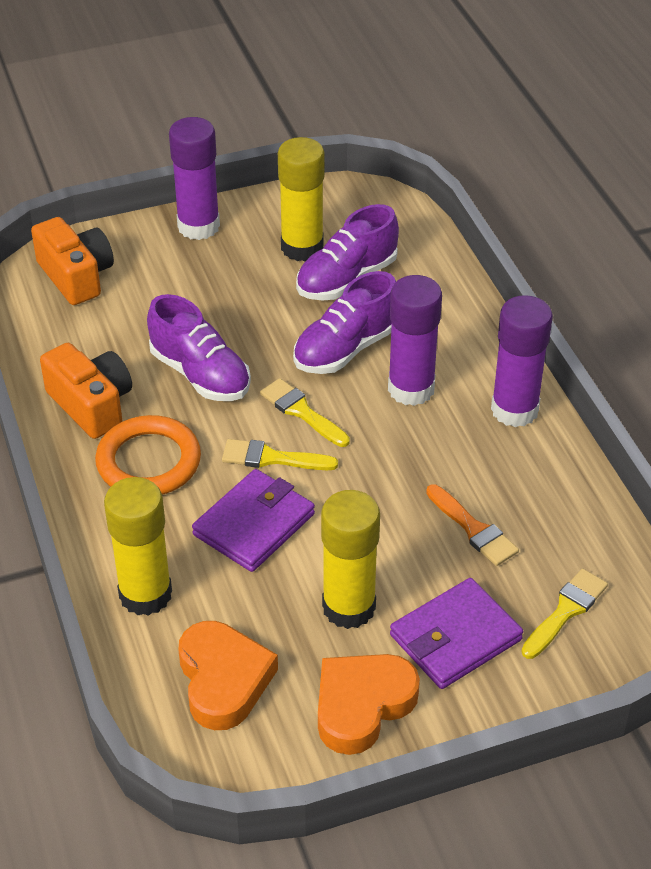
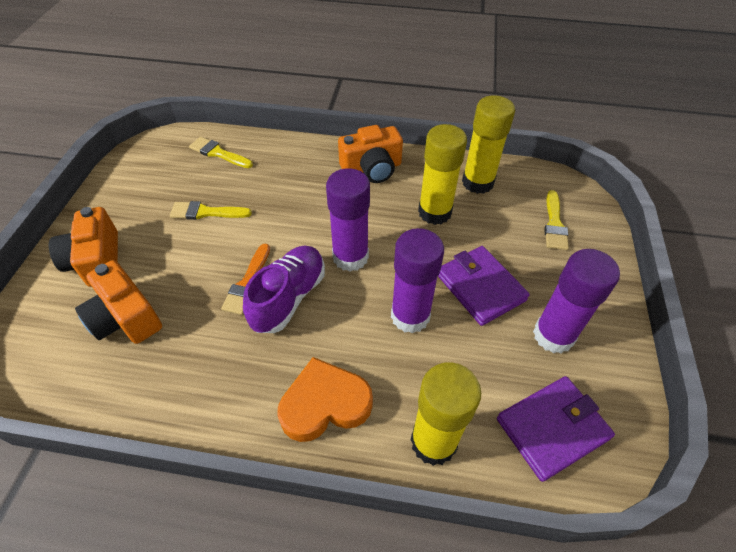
orange camera: [31,217,114,305] [40,343,132,439] = 2 -> [49,207,118,287] [75,260,162,344] [338,125,403,183] = 3
orange heart: [179,621,278,730] [318,654,420,755] = 2 -> [278,357,373,442] = 1
orange ring: [95,415,201,495] = 1 -> none = 0
purple shoe: [147,294,251,401] [293,271,396,374] [296,204,399,301] = 3 -> [243,246,325,333] = 1

